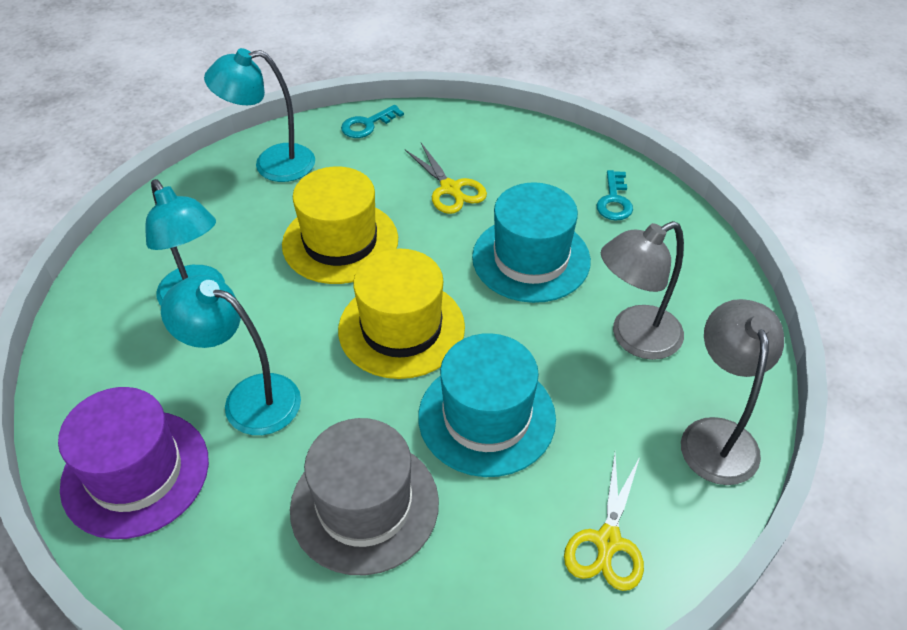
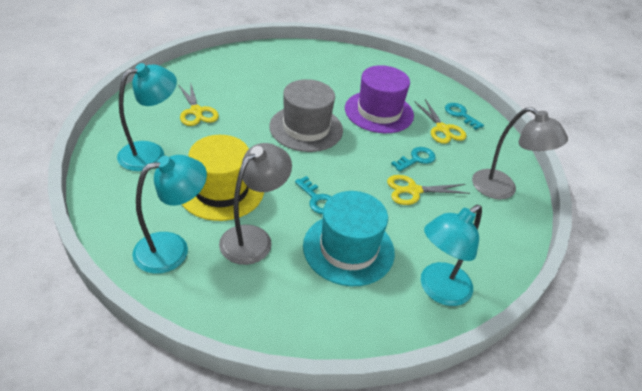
turquoise hat: [418,333,556,477] [472,182,591,303] = 2 -> [303,191,395,287] = 1
turquoise key: [341,105,404,138] [596,170,633,221] = 2 -> [295,176,332,214] [391,147,436,172] [445,103,484,130] = 3
yellow hat: [282,167,398,284] [338,249,465,379] = 2 -> [182,135,264,221] = 1
yellow scissors: [405,143,487,214] [564,454,644,591] = 2 -> [178,82,219,126] [387,175,470,205] [414,99,466,144] = 3

